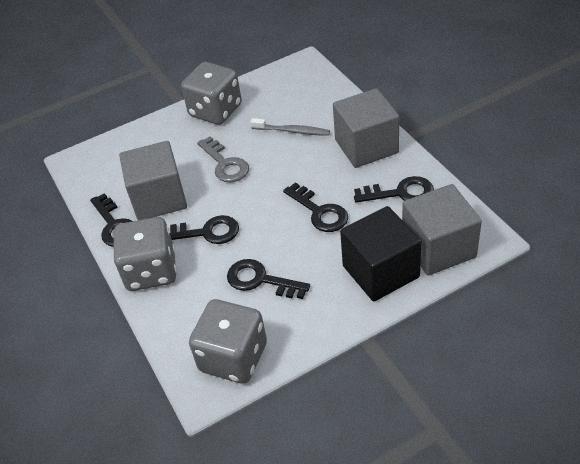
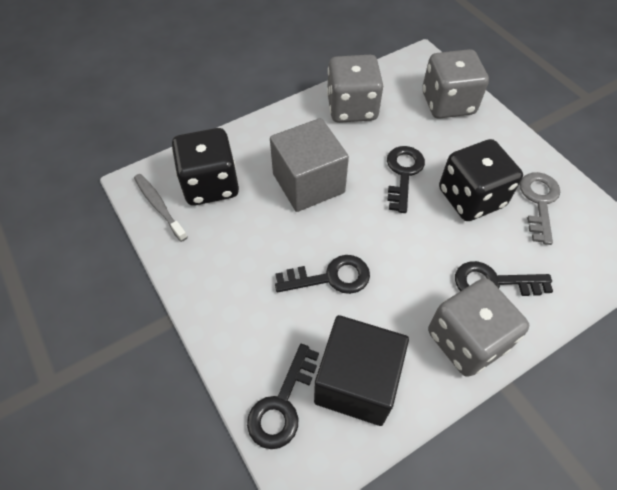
black dice: none = 0 -> [172,128,239,206] [439,139,523,221] = 2
black key: [90,193,132,247] [170,215,239,244] [227,259,310,299] [283,182,348,232] [354,176,434,203] = 5 -> [247,344,319,449] [275,255,370,294] [387,146,425,213] [455,261,553,296] = 4
grey cube: [119,141,187,220] [333,88,399,168] [402,184,482,276] = 3 -> [270,118,349,212] = 1

